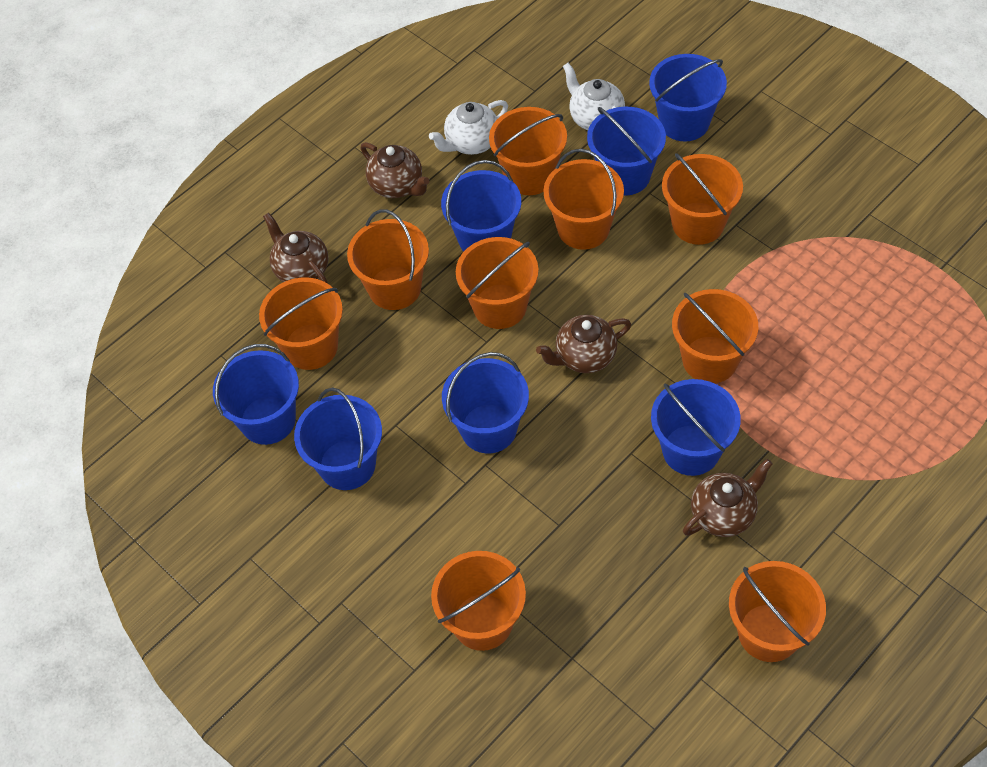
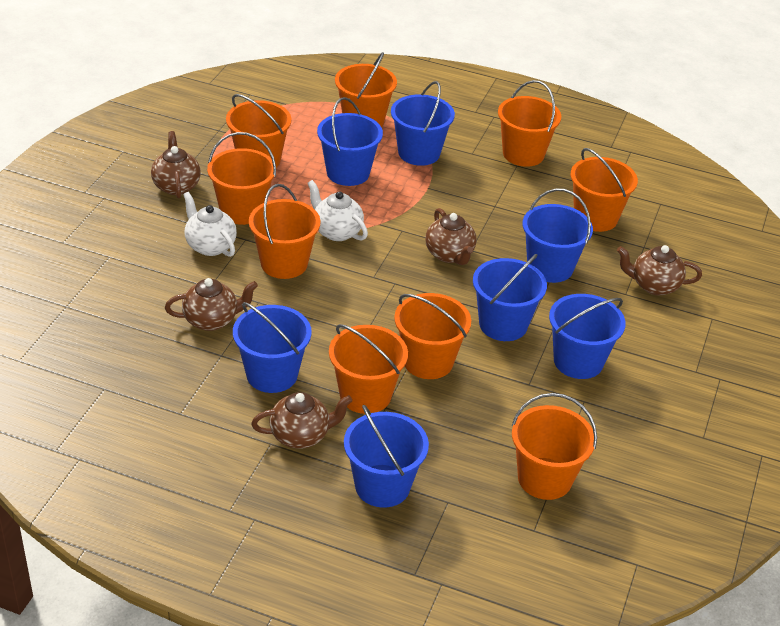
brown teapot: [263,213,329,284] [360,142,429,198] [536,315,631,373] [683,459,773,537] = 4 -> [151,131,201,198] [165,278,258,331] [251,392,353,449] [425,208,477,265] [617,245,702,296] = 5

